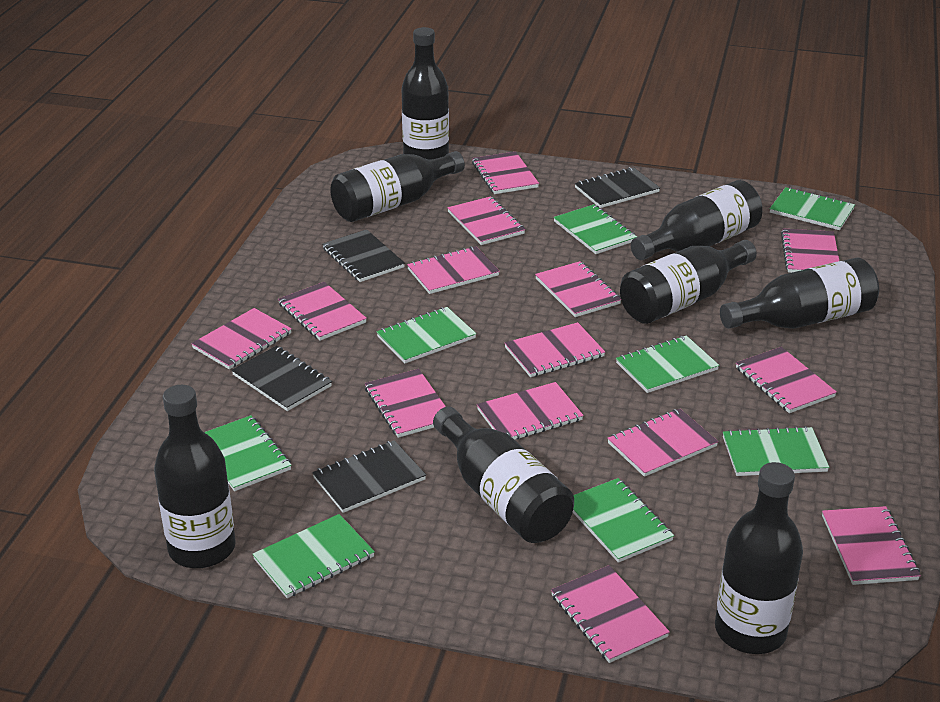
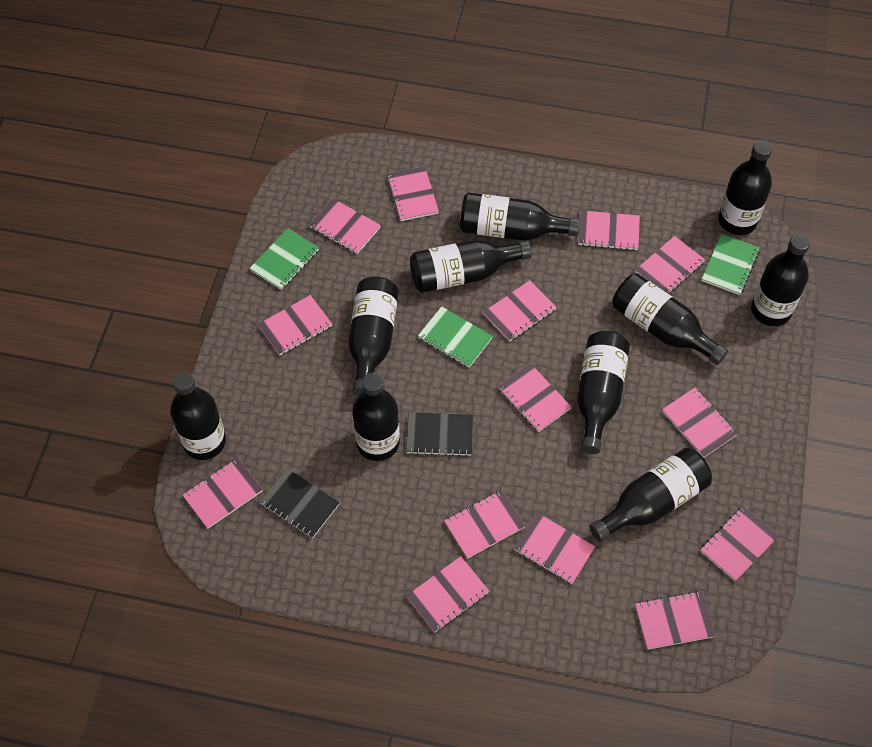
black bottle: [154,385,236,568] [330,151,465,222] [402,27,449,160] [433,406,574,543] [620,240,757,324] [631,180,762,260] [715,462,803,654] [720,258,879,329] = 8 -> [170,372,226,460] [348,277,399,396] [352,373,400,461] [410,240,532,293] [460,192,580,241] [577,331,630,454] [589,448,712,542] [612,273,728,365] [718,140,772,235] [751,234,810,326] = 10
black notebook: [232,346,332,411] [312,440,426,513] [322,229,405,282] [575,167,660,208] = 4 -> [259,468,340,538] [406,412,473,457] = 2
green notebook: [204,415,291,491] [252,514,375,598] [377,307,476,363] [554,204,637,254] [573,478,674,563] [616,335,719,393] [723,426,829,476] [770,187,855,230] = 8 -> [249,228,319,290] [418,306,493,368] [702,234,760,295] = 3

